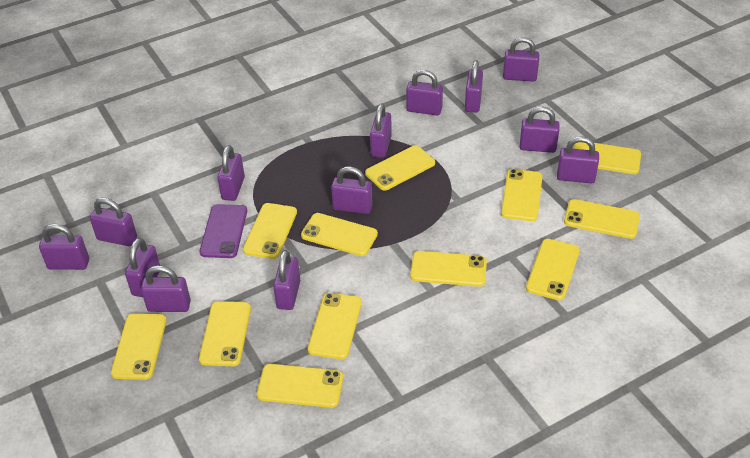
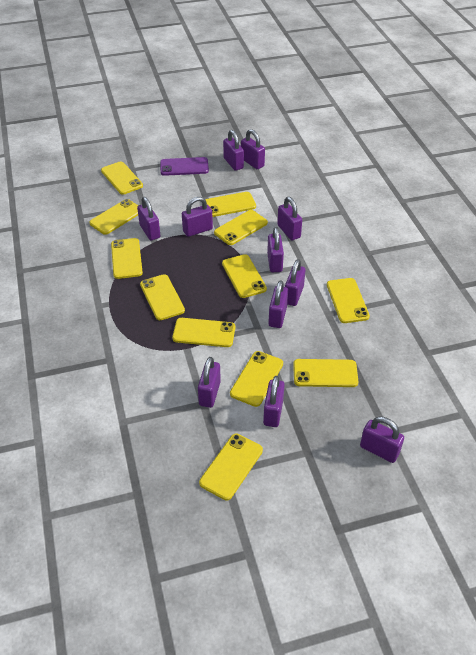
purple padlock: [39,224,89,270] [90,198,137,246] [125,238,160,297] [141,265,191,312] [217,145,245,201] [273,250,300,310] [331,166,373,214] [370,104,392,158] [406,70,443,115] [465,60,483,113] [503,37,539,82] [520,107,560,153] [557,136,599,184] = 13 -> [137,197,160,240] [182,197,213,237] [198,357,221,408] [223,130,244,171] [241,129,265,169] [263,376,285,427] [267,227,284,272] [268,280,288,328] [277,197,302,240] [285,259,305,306] [360,416,404,463] = 11

